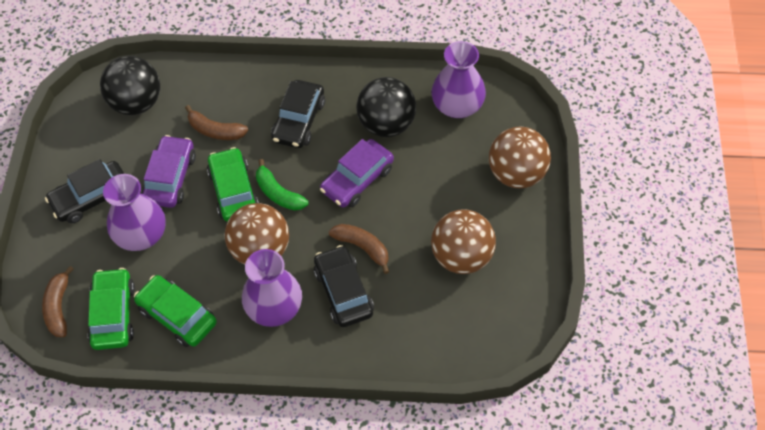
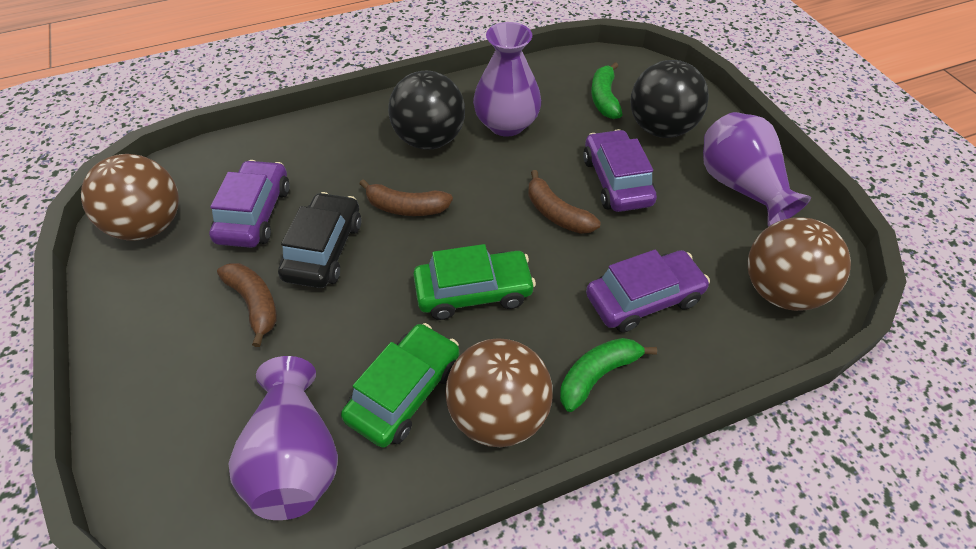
black car: [45,159,124,223] [271,80,325,148] [314,245,374,327] = 3 -> [278,192,361,288] = 1
green banana: [256,159,309,211] = 1 -> [560,338,657,412] [591,62,623,119] = 2
green car: [88,268,135,350] [134,275,217,347] [207,147,259,222] = 3 -> [341,323,460,448] [413,244,536,320] = 2
purple car: [142,135,196,208] [320,139,394,208] = 2 -> [209,160,290,248] [583,129,657,212] [586,250,710,333] = 3

